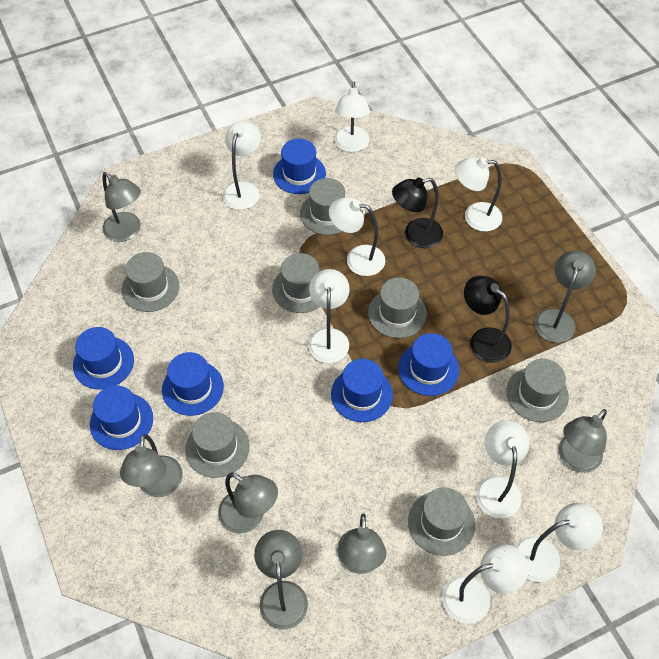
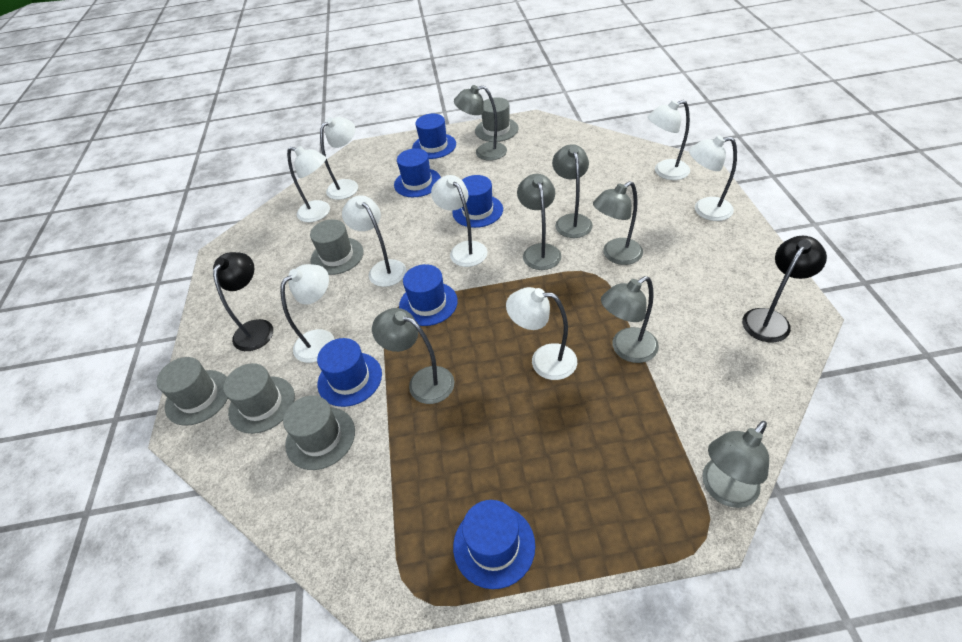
grey hat: [122,252,179,312] [185,412,250,478] [272,253,320,313] [300,178,345,235] [368,277,427,338] [408,487,475,556] [506,359,569,422] = 7 -> [157,357,228,426] [223,363,295,434] [283,395,355,470] [310,219,364,275] [475,97,519,142] = 5

